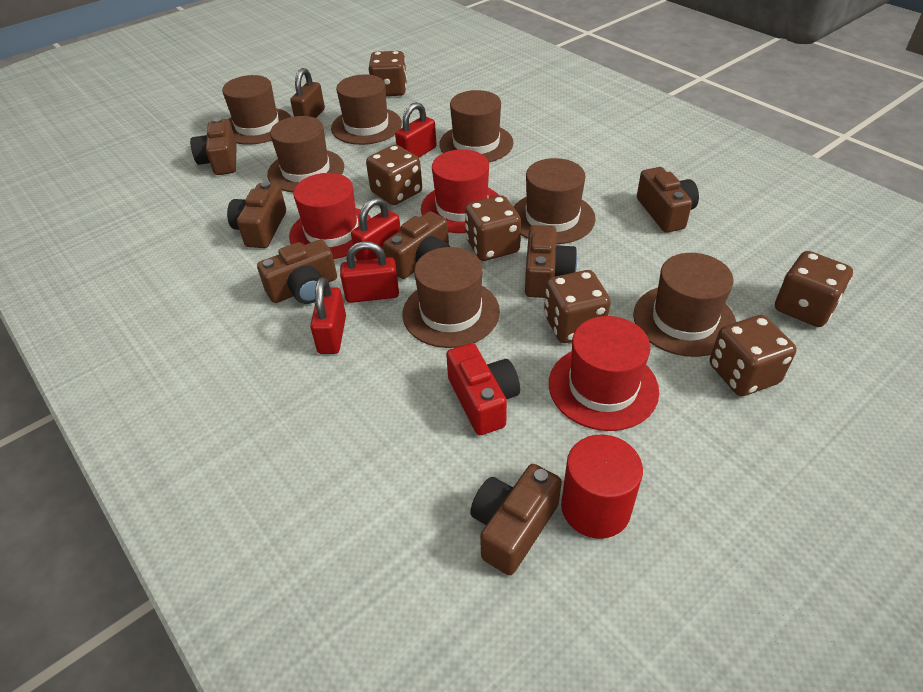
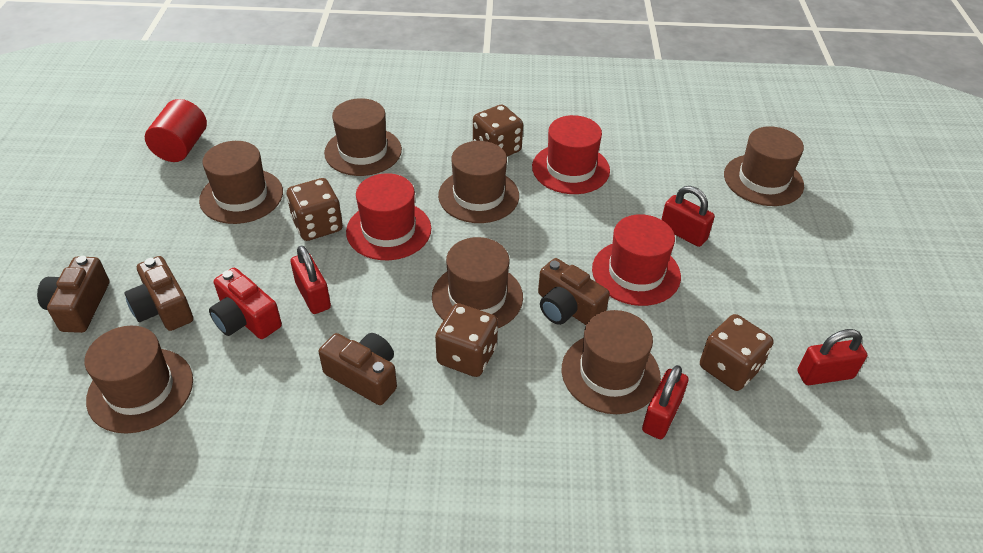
brown camera: [190,118,237,175] [227,181,286,248] [257,240,337,304] [383,211,450,279] [470,464,562,575] [525,225,577,298] [637,167,699,233] = 7 -> [37,256,109,333] [124,256,193,331] [319,333,397,405] [538,258,610,325] = 4
brown dice: [366,145,422,205] [368,51,407,96] [465,196,521,261] [544,270,611,343] [710,315,797,396] [775,251,853,327] = 6 -> [287,178,343,241] [435,303,498,377] [473,105,523,156] [700,314,773,391] = 4
brown padlock: [290,68,325,118] = 1 -> none = 0

